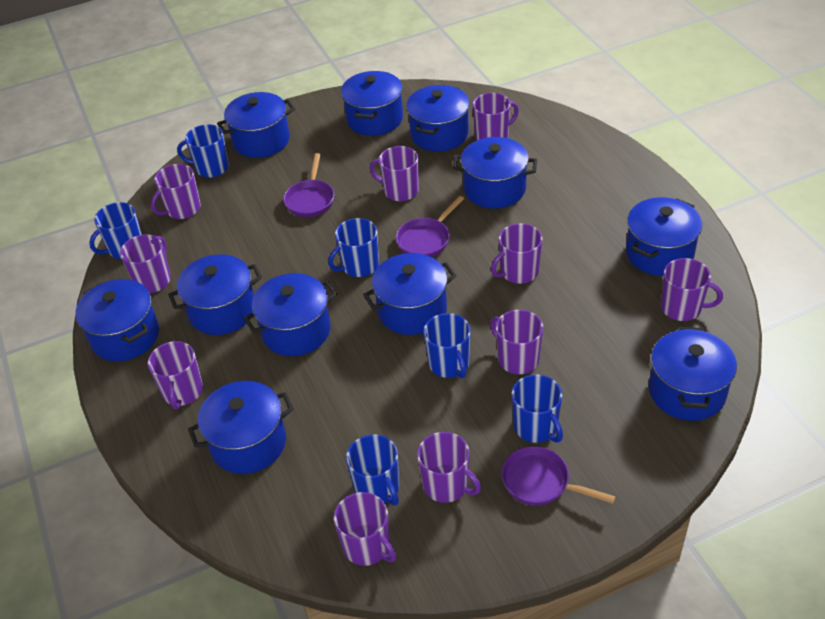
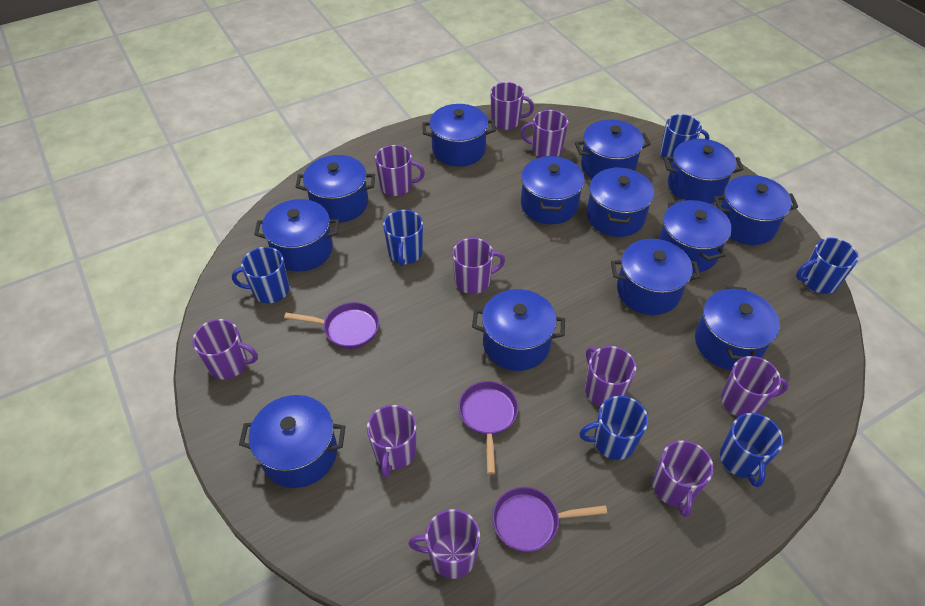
blue pot: [75,279,159,361] [168,254,262,335] [188,381,294,474] [217,92,295,158] [243,273,337,356] [341,71,403,136] [363,253,456,335] [406,85,470,151] [452,137,537,208] [626,197,702,276] [649,327,737,421] = 11 -> [239,395,346,488] [254,199,339,272] [296,155,375,223] [422,104,496,167] [472,289,565,371] [521,156,585,224] [575,119,651,179] [587,167,654,237] [611,239,701,315] [659,199,732,273] [664,139,743,204] [695,286,780,370] [714,175,798,245] = 13

